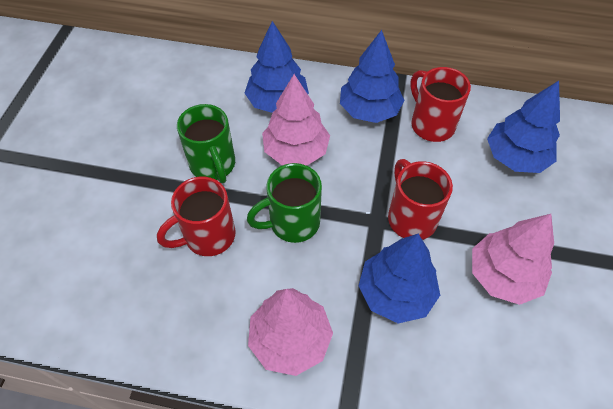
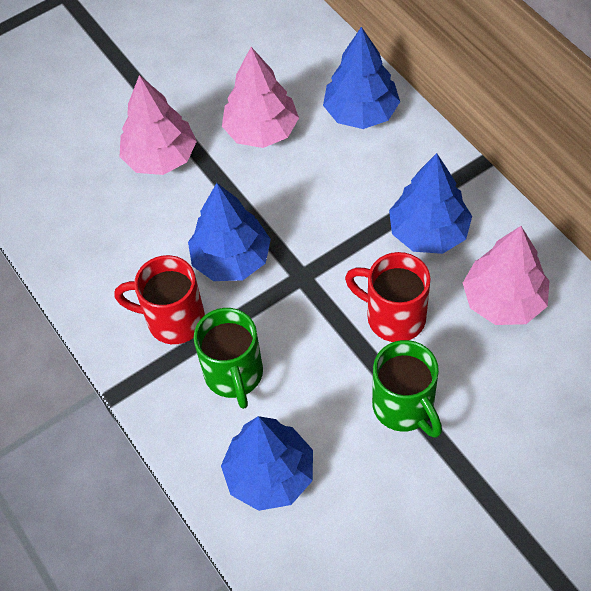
red mug: [157,177,236,256] [388,159,453,240] [410,67,471,142] = 3 -> [115,255,205,344] [345,252,431,342] = 2

